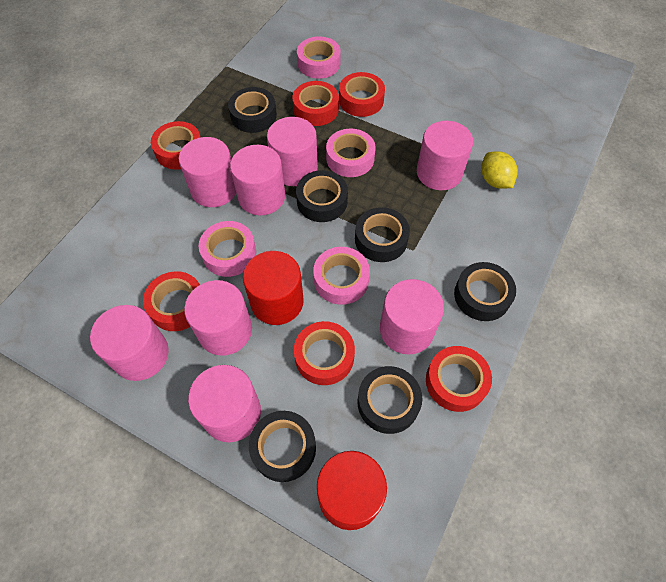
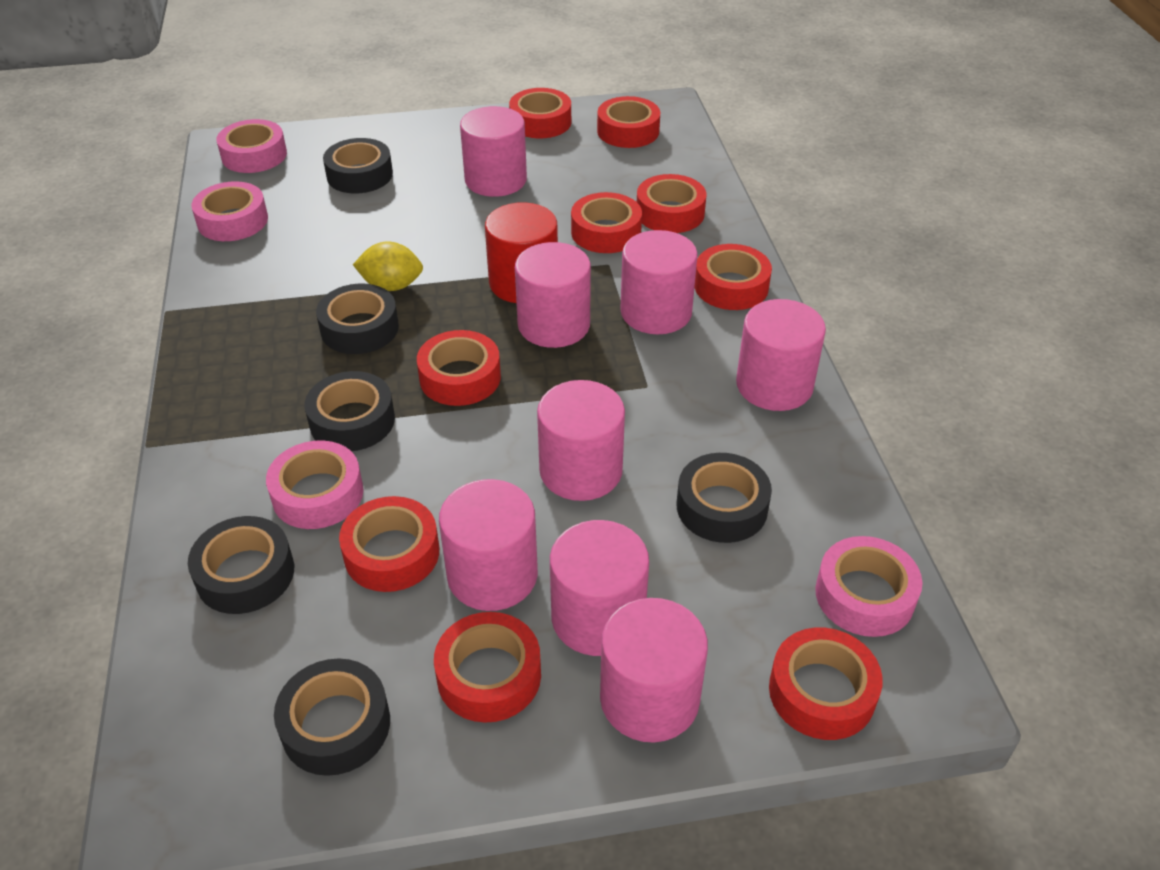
red cylinder: [243,251,304,325] [317,451,387,530] = 2 -> [485,202,558,303] = 1
red tape: [143,271,200,331] [151,121,201,170] [292,81,339,126] [294,321,355,385] [339,72,385,117] [426,346,492,412] = 6 -> [339,496,439,592] [417,330,501,406] [434,612,541,723] [509,88,571,138] [571,192,642,253] [597,96,660,148] [637,174,707,233] [695,244,772,310] [769,628,883,740] = 9

